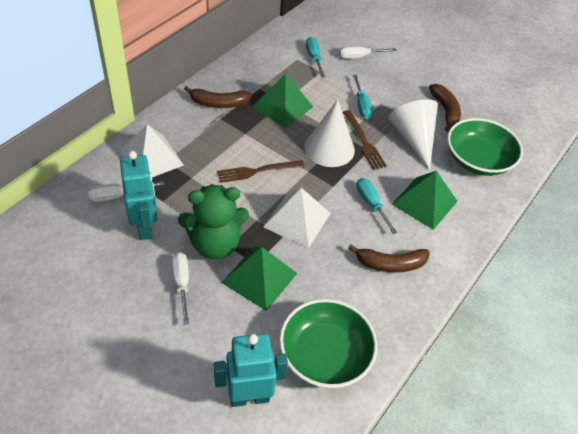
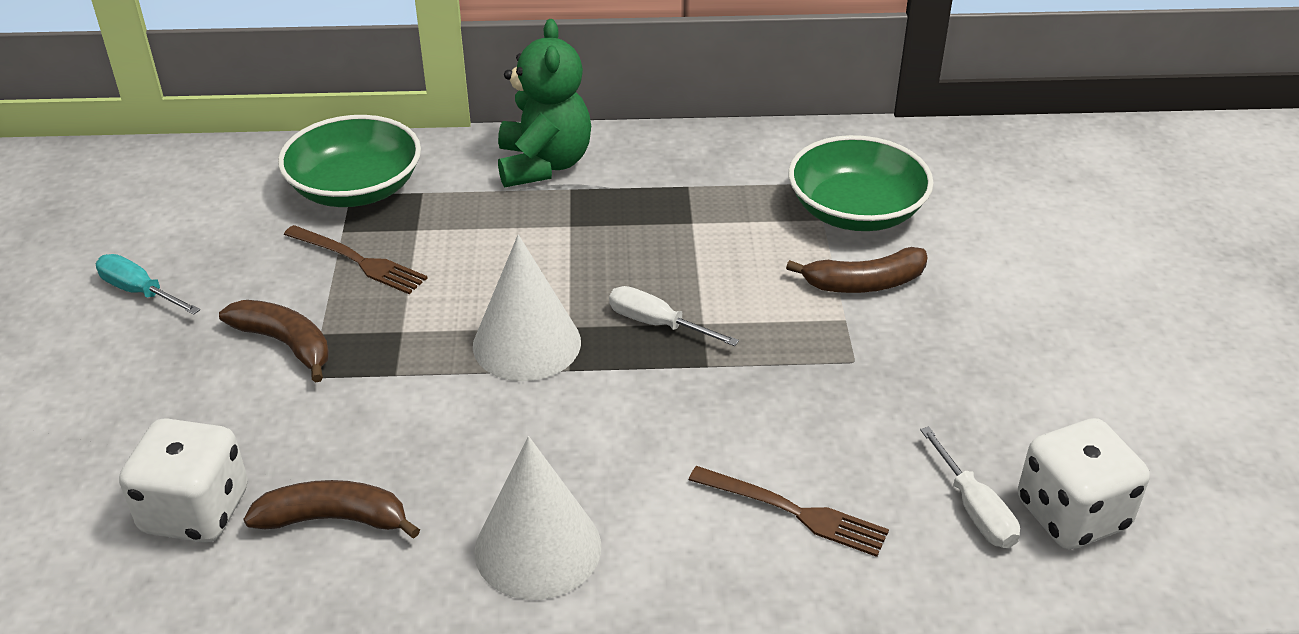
green pyramid: [222,247,297,311] [252,73,313,128] [392,171,458,230] = 3 -> none = 0
turquoise robot: [120,151,158,240] [214,333,288,407] = 2 -> none = 0
turquoise screwdriver: [306,37,325,77] [353,75,373,119] [356,178,397,234] = 3 -> [96,254,200,315] = 1
white dice: none = 0 -> [119,418,248,543] [1018,418,1150,549] = 2
white pyramid: [120,124,184,177] [264,188,331,248] = 2 -> none = 0
white screwdriver: [88,181,164,202] [171,252,189,325] [339,46,397,59] = 3 -> [609,286,739,346] [920,426,1020,548] = 2

